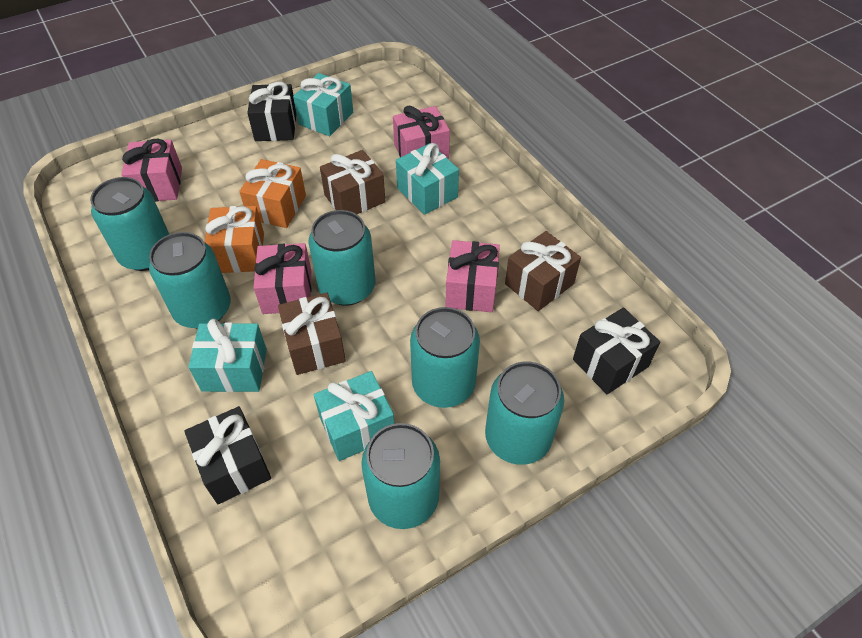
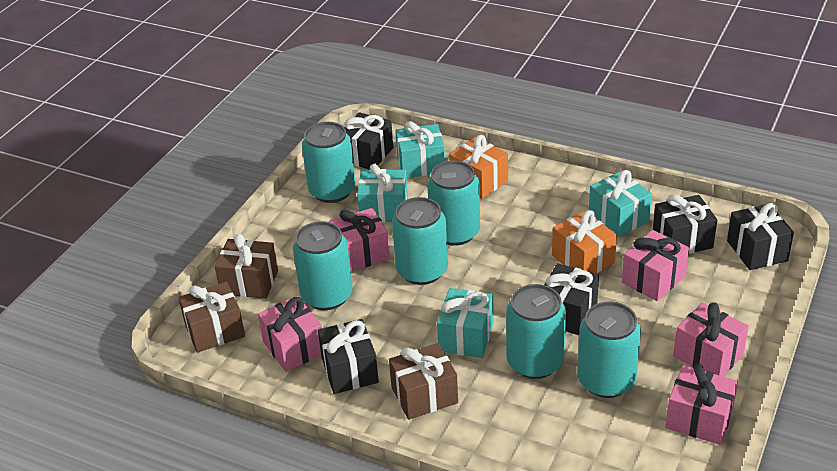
black gift: [184,406,271,504] [247,82,297,141] [573,307,660,395] = 3 -> [318,319,379,394] [344,112,393,170] [545,263,599,335] [653,194,717,254] [727,203,794,270] = 5
pink gift: [121,139,182,202] [254,243,311,314] [393,105,450,159] [445,240,500,312] = 4 -> [258,296,322,372] [329,208,390,271] [622,230,689,301] [665,364,738,445] [673,303,749,376] = 5

